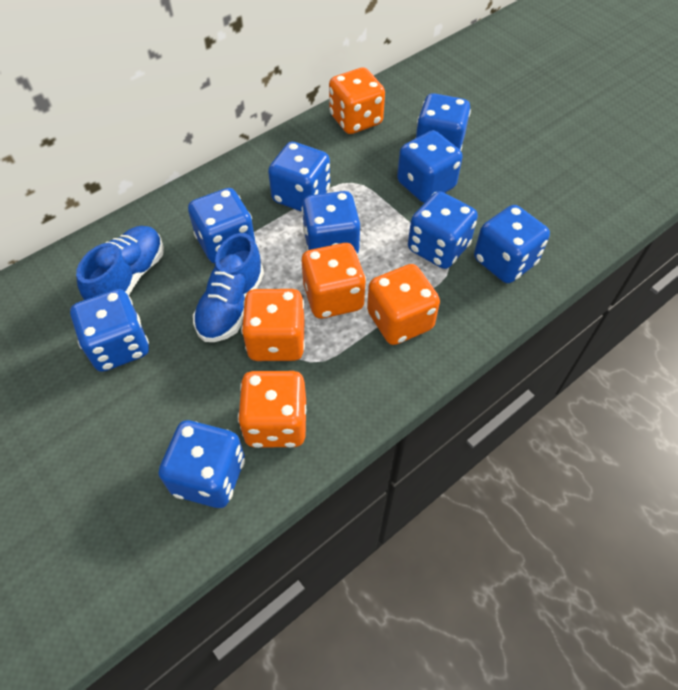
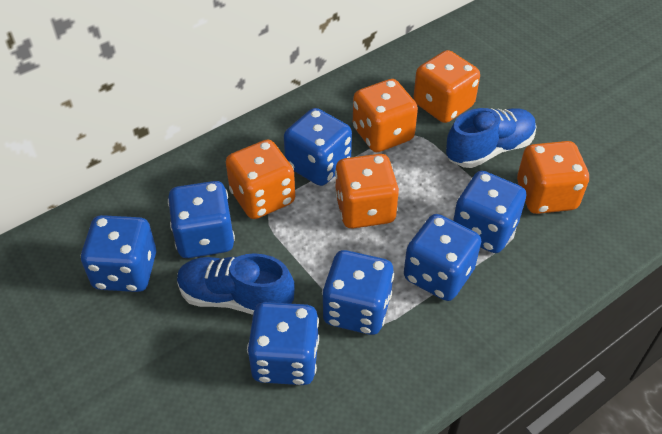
blue dice: [70,289,149,372] [159,420,245,508] [188,188,255,263] [268,142,330,212] [302,191,360,254] [397,130,463,203] [408,191,478,269] [415,93,471,151] [474,205,550,283] = 9 -> [81,215,156,292] [168,181,235,258] [247,302,319,385] [284,108,352,186] [322,250,394,335] [404,214,481,301] [453,171,526,253] = 7

